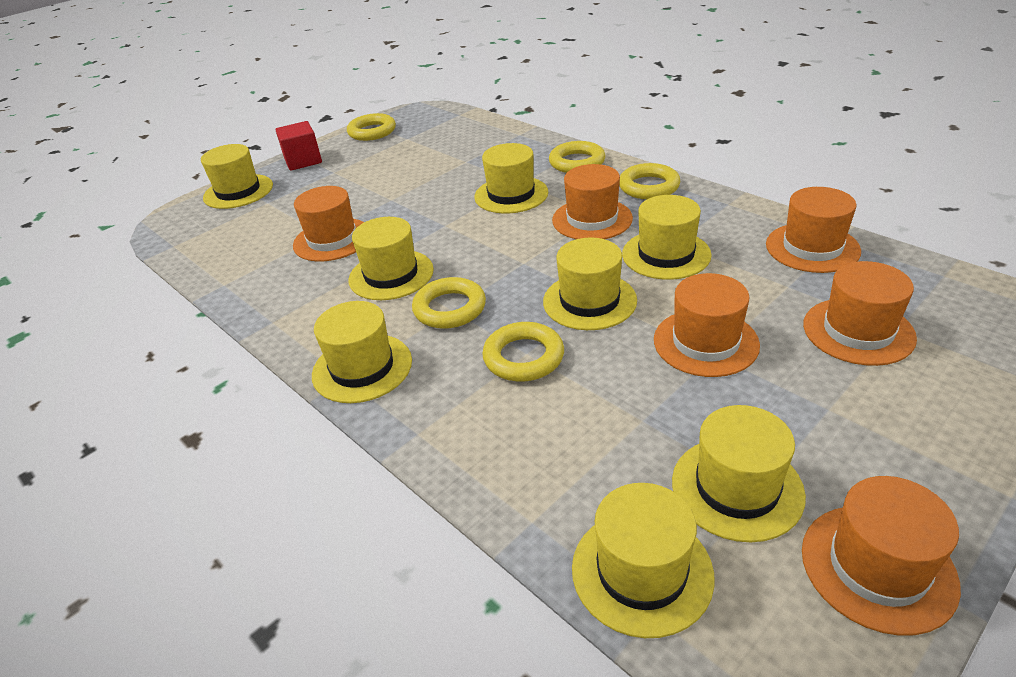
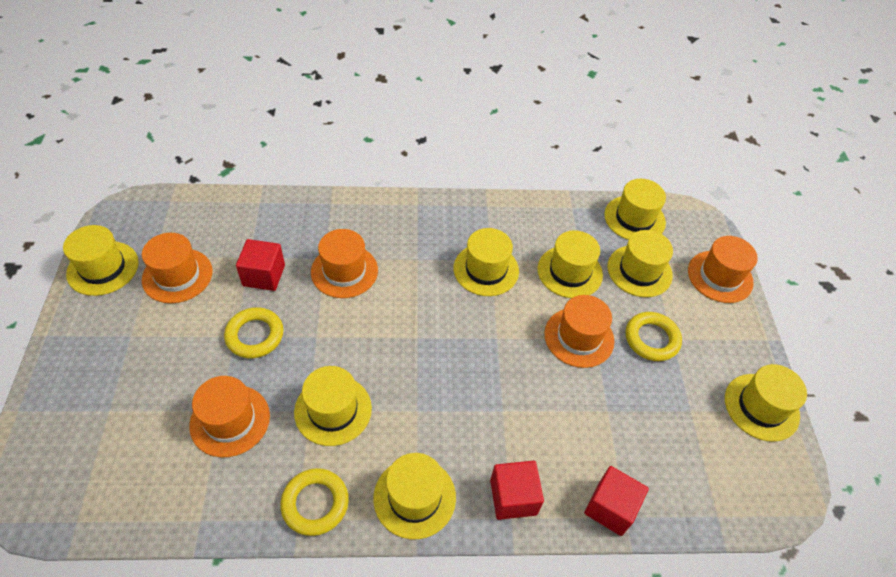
orange hat: [293,186,364,261] [552,164,633,239] [654,273,760,377] [766,187,861,273] [802,476,961,636] [803,261,917,366] = 6 -> [142,233,213,303] [189,376,270,457] [311,229,378,298] [544,295,615,368] [688,236,758,303] = 5
red cube: [275,121,322,171] = 1 -> [236,239,285,291] [490,461,544,520] [584,466,649,536] = 3
yellow ring: [347,113,396,141] [412,277,486,329] [482,322,564,382] [549,141,605,173] [619,163,680,199] = 5 -> [224,307,283,358] [280,468,349,536] [626,312,682,361] = 3

